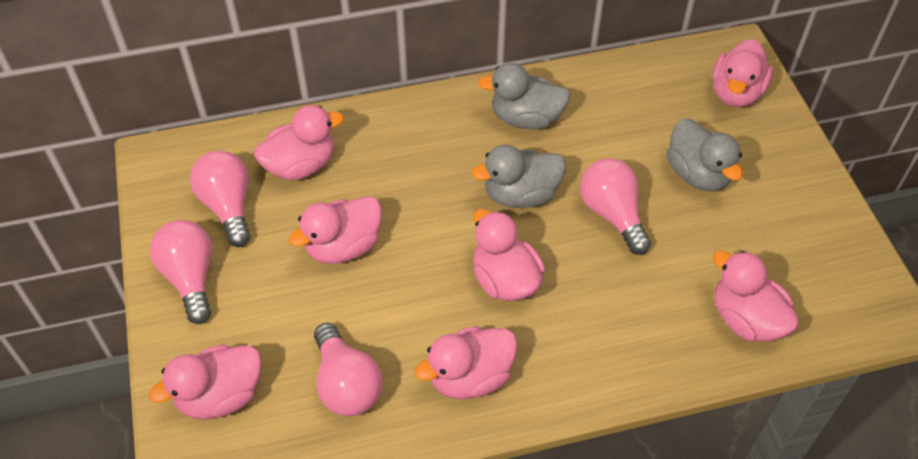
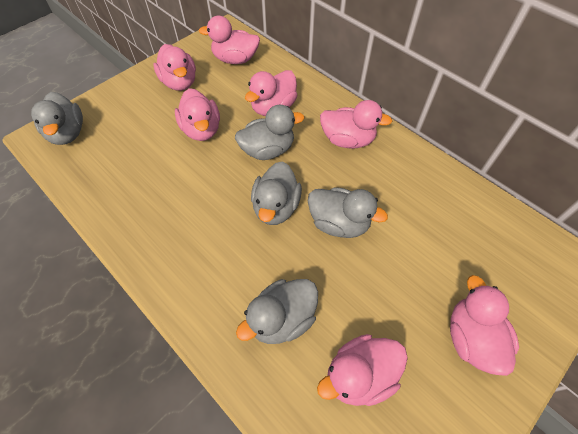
grey duck: [472,145,566,208] [478,63,571,130] [667,119,743,192] = 3 -> [31,92,83,145] [235,105,304,160] [236,279,318,344] [251,161,302,225] [308,187,388,238] = 5
pink light bulb: [150,220,212,324] [190,150,250,247] [314,323,383,416] [580,158,651,255] = 4 -> none = 0

